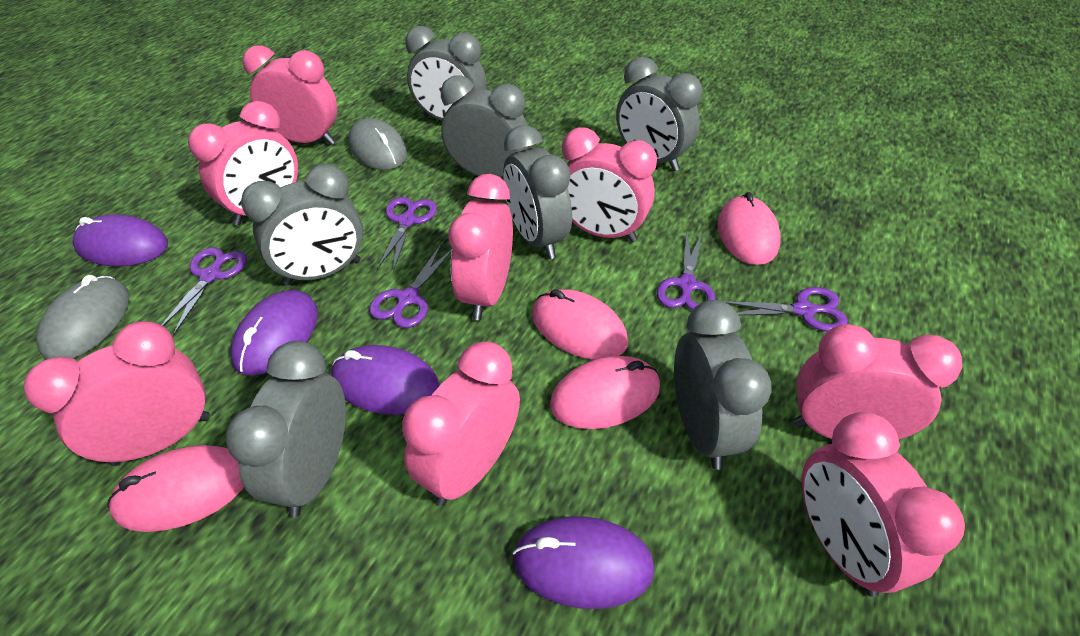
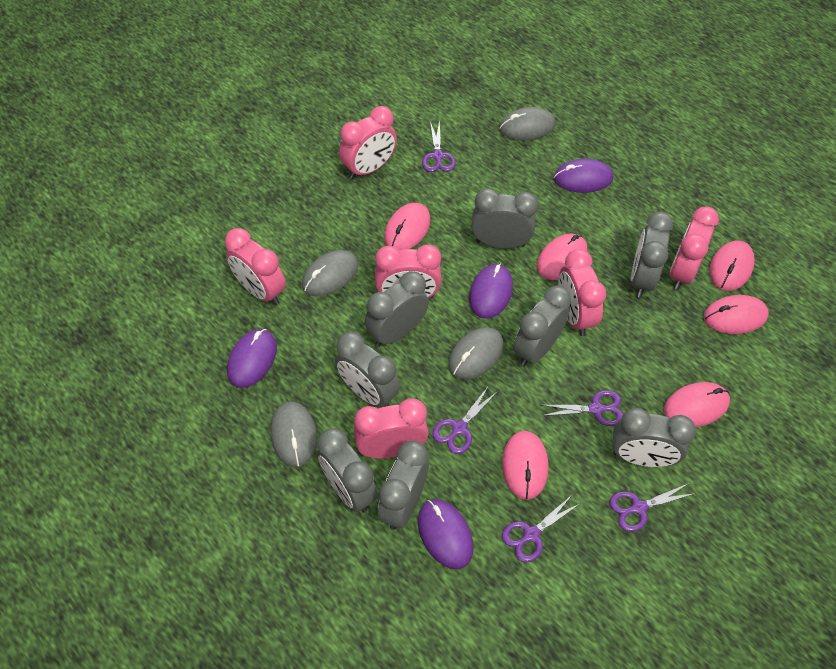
grey clock: [226,341,346,517] [241,164,363,285] [405,26,487,121] [441,75,528,177] [503,125,572,259] [616,57,702,171] [674,300,771,470] = 7 -> [317,428,378,512] [335,332,400,407] [365,271,429,347] [378,441,429,530] [472,188,538,249] [513,286,571,367] [612,408,696,467] [631,212,673,298] = 8
grey mouse: [37,275,130,360] [348,118,407,170] = 2 -> [271,401,317,467] [302,250,358,296] [448,327,503,380] [499,107,556,140] = 4
pink clock: [24,321,210,466] [188,101,298,226] [243,45,337,145] [402,341,520,506] [449,174,513,320] [562,128,657,242] [793,324,962,439] [802,412,965,597] = 8 -> [225,228,286,305] [339,106,397,179] [354,398,428,459] [375,245,441,298] [558,249,606,336] [670,206,719,290] = 6
pink mouse: [108,445,244,532] [532,289,628,360] [550,356,660,429] [717,192,781,265] = 4 -> [384,203,430,250] [502,431,548,500] [537,233,587,280] [664,382,730,427] [704,295,769,334] [709,240,755,291] = 6

